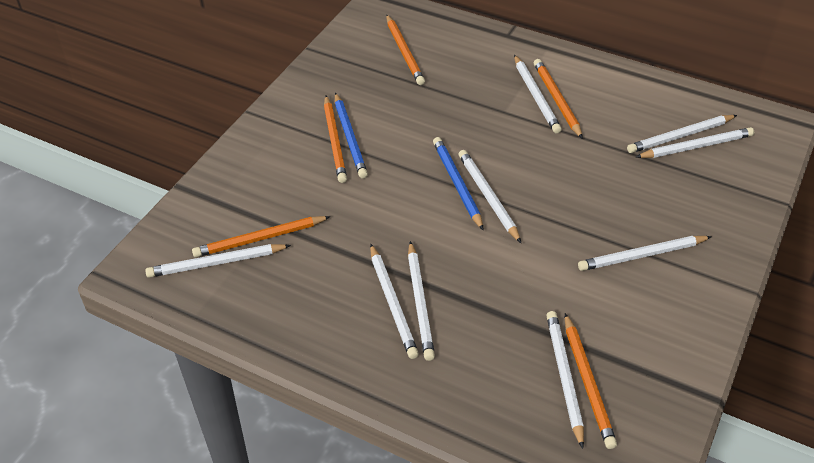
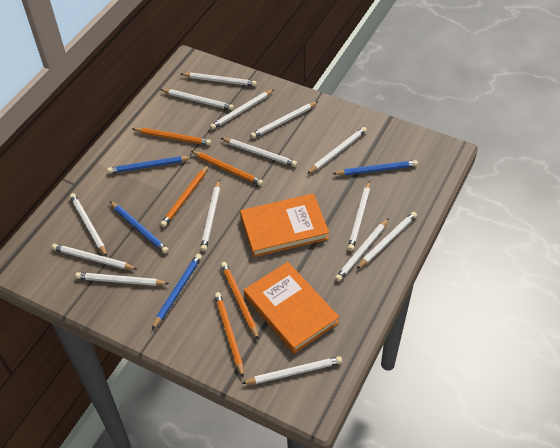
blue pencil: [335,93,368,178] [433,137,483,230] = 2 -> [107,156,193,174] [109,201,169,254] [152,254,202,329] [333,160,418,175] = 4
orange book: none = 0 -> [240,193,329,257] [244,262,339,353] = 2
white pencil: [145,244,291,278] [370,244,419,359] [408,241,435,361] [459,150,521,243] [514,55,562,133] [546,311,584,449] [578,236,712,271] [627,115,737,153] [636,127,754,158] = 9 -> [52,244,137,270] [70,193,107,257] [75,272,169,286] [160,89,234,110] [181,73,257,86] [200,180,220,251] [210,89,274,130] [221,138,297,167] [241,356,342,384] [250,101,319,139] [307,127,367,174] [335,218,389,282] [348,180,370,251] [357,212,417,269] = 14

